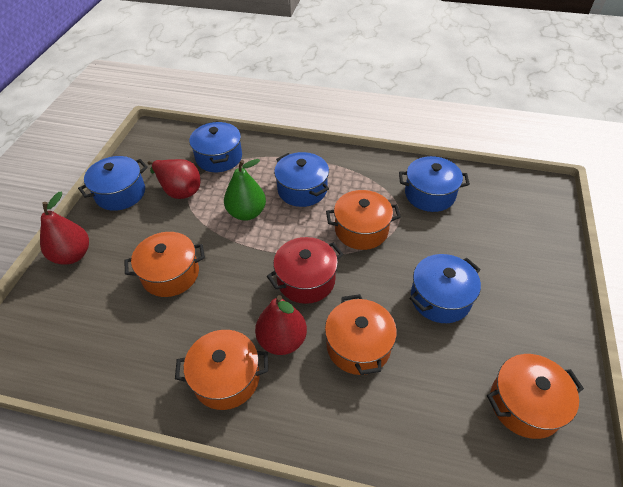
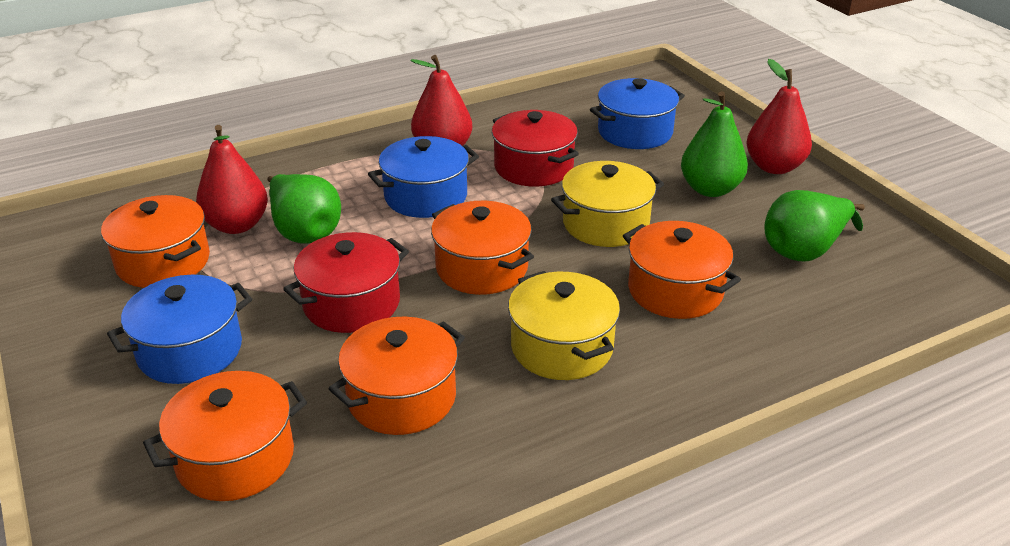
blue pot: [78,156,148,211] [189,121,242,172] [274,152,329,207] [399,156,470,212] [410,254,481,323] = 5 -> [107,275,252,384] [368,136,479,218] [590,78,685,149] = 3
green pear: [224,159,266,221] = 1 -> [267,174,341,244] [681,91,748,197] [764,190,865,261] = 3
red pot: [267,237,343,304] = 1 -> [283,232,409,333] [492,110,579,187] = 2
yellow pot: none = 0 -> [508,271,620,380] [551,161,664,247] = 2

